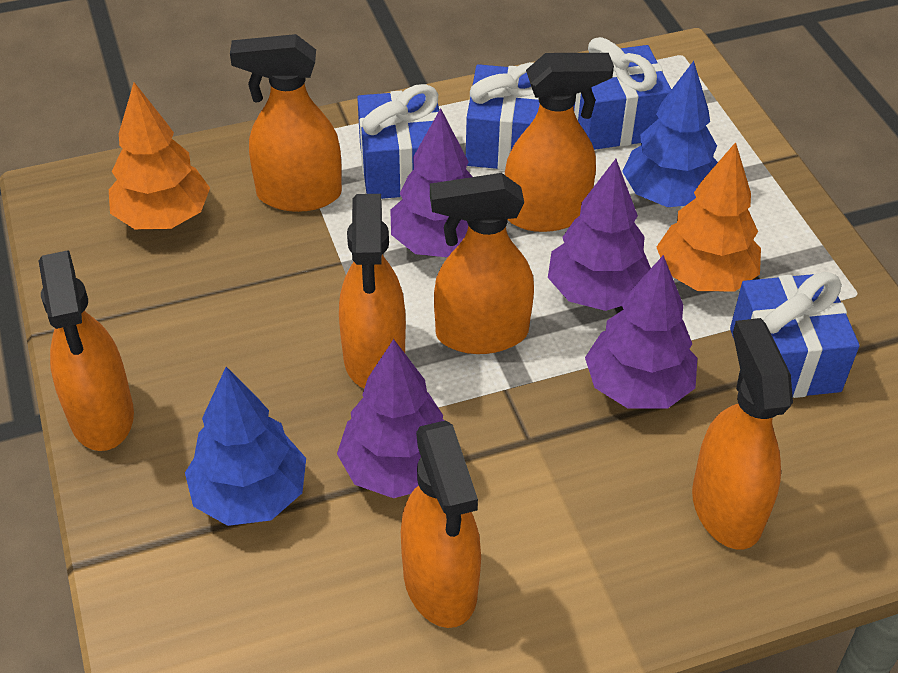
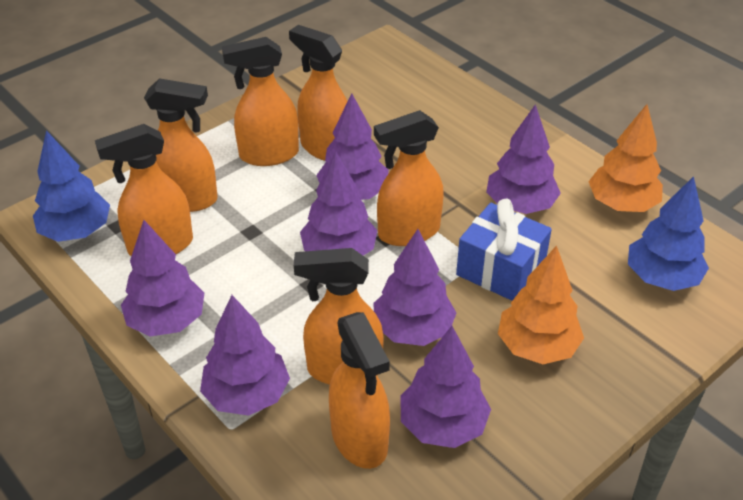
blue gift: [357,84,439,199] [466,62,540,170] [573,37,672,150] [730,272,859,398] = 4 -> [456,199,552,301] = 1
purple tree: [337,339,445,498] [390,108,473,257] [548,159,651,311] [585,255,697,409] = 4 -> [121,220,204,336] [200,295,290,416] [300,152,377,256] [316,93,389,200] [374,229,457,346] [401,326,491,448] [486,104,561,214] = 7

